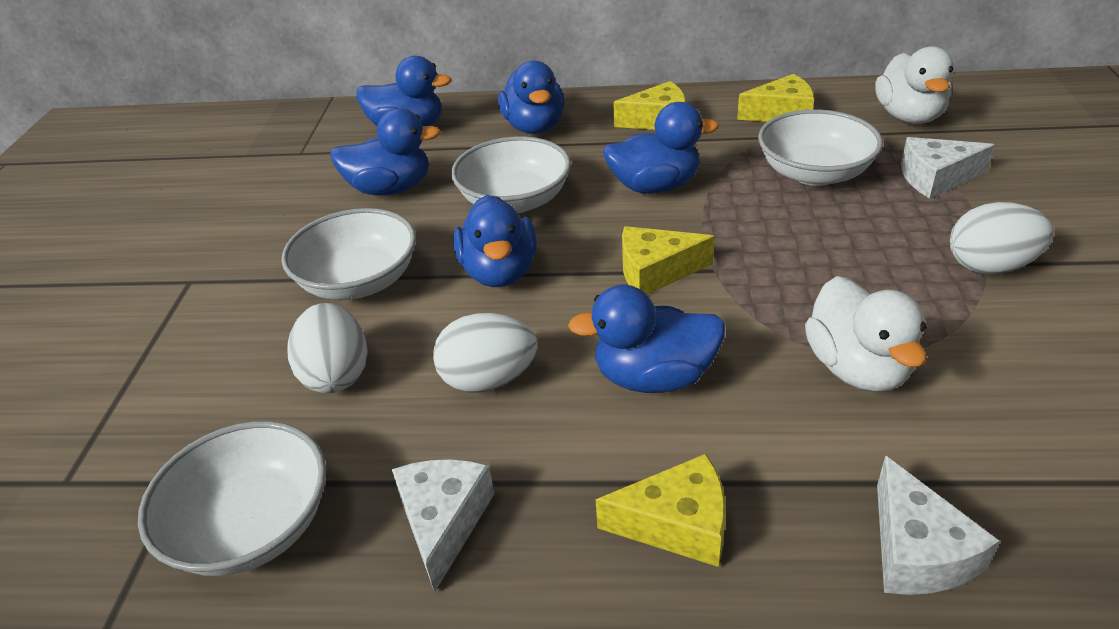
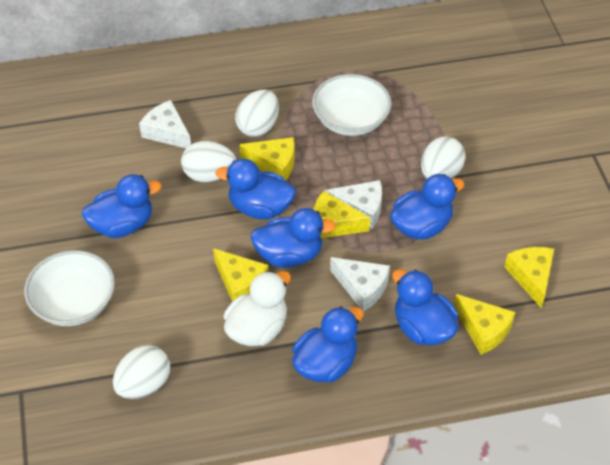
white bowl: [138,421,326,576] [281,208,416,300] [451,136,571,213] [758,109,883,186] = 4 -> [24,250,115,326] [312,74,392,136] = 2
white duck: [805,276,927,392] [875,46,954,124] = 2 -> [224,271,291,346] = 1
white egg: [287,303,367,393] [433,313,537,392] [950,202,1053,275] = 3 -> [113,345,170,399] [181,141,236,182] [235,90,279,137] [421,136,466,179] = 4
yellow cheese: [596,454,726,567] [613,81,686,130] [622,226,715,294] [737,74,814,122] = 4 -> [213,248,269,302] [239,137,295,181] [313,191,370,238] [454,294,516,354] [505,247,554,309] = 5

